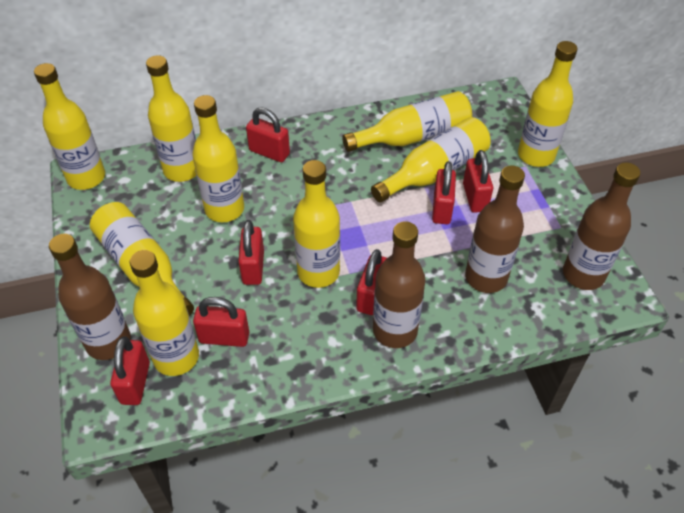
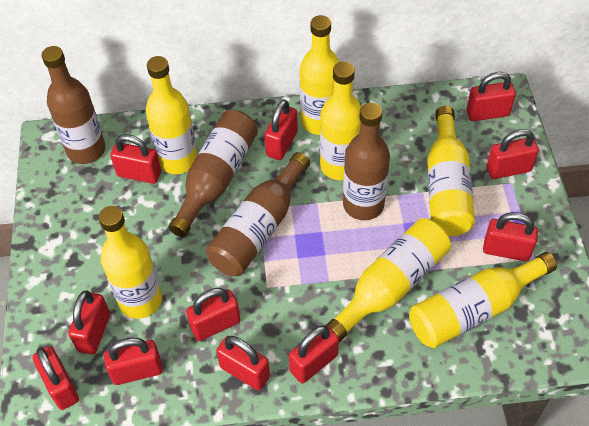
red padlock: [110,337,150,405] [193,297,249,347] [238,220,264,285] [246,107,290,162] [356,249,387,315] [432,161,456,224] [463,150,493,213] = 7 -> [32,346,79,410] [68,290,110,355] [104,338,163,385] [110,134,161,184] [186,288,240,341] [216,336,270,391] [264,100,298,160] [289,325,339,383] [467,72,516,121] [483,212,538,262] [486,129,539,179] = 11
yellow bottle: [34,63,105,190] [90,202,194,316] [130,250,199,376] [146,55,196,182] [192,95,244,222] [293,160,340,288] [342,91,472,152] [371,117,490,202] [518,41,577,167] = 9 -> [99,206,162,319] [146,56,197,174] [300,15,339,135] [320,62,361,180] [326,218,451,342] [409,252,557,348] [427,106,475,236] = 7

